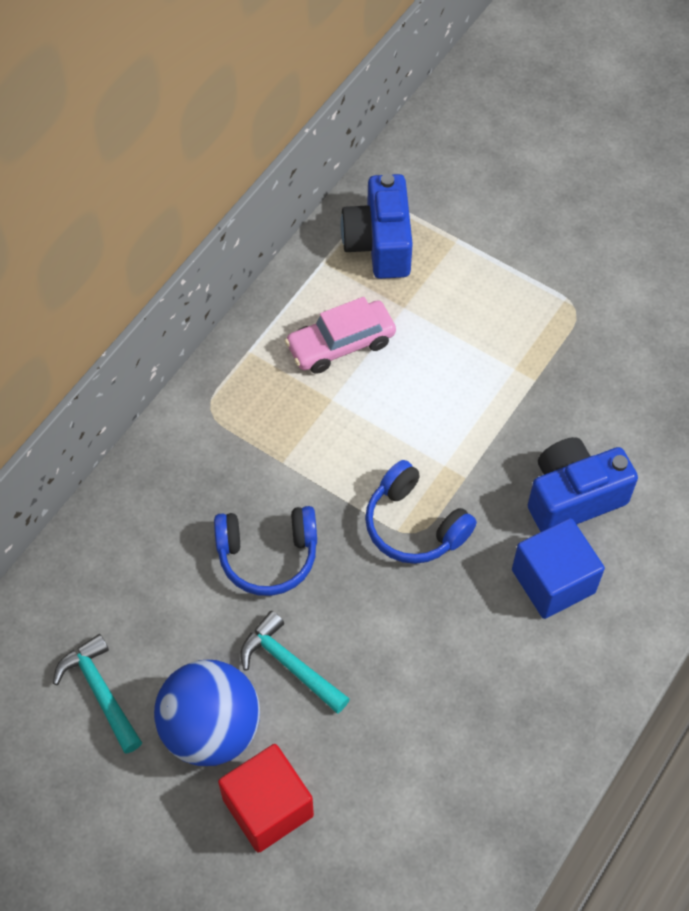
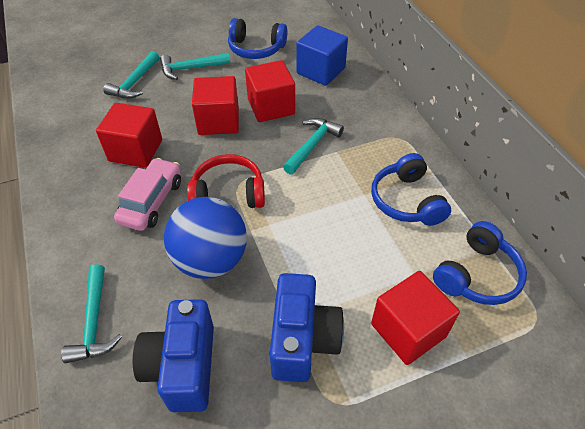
blue headphones: [214,506,317,596] [365,460,477,564] = 2 -> [228,18,287,59] [371,153,451,226] [433,221,527,305] = 3
red cube: [218,744,314,853] = 1 -> [96,103,162,168] [192,76,239,135] [245,60,295,122] [371,271,460,365] = 4
red headphones: none = 0 -> [187,154,265,208] = 1
turquoise hammer: [53,634,142,754] [240,611,350,714] = 2 -> [61,264,122,363] [103,51,160,99] [160,53,230,80] [283,118,344,175] = 4

